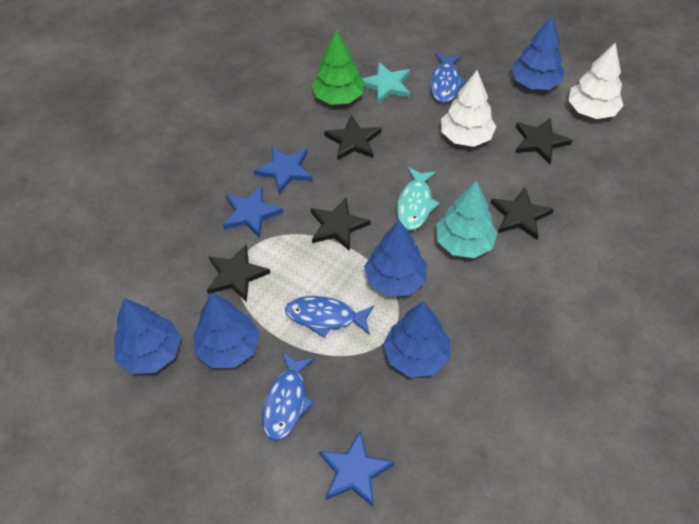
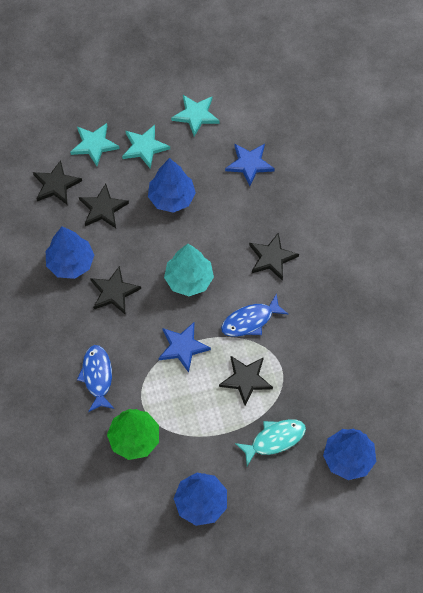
blue fish: [262,353,314,441] [285,296,374,338] [430,53,467,103] = 3 -> [77,345,114,412] [221,293,288,337] = 2
blue star: [223,185,283,238] [254,146,313,194] [319,431,394,507] = 3 -> [159,322,211,373] [225,144,275,186] = 2
blue tree: [114,298,181,374] [193,293,260,368] [364,219,427,296] [383,301,451,377] [511,15,564,90] = 5 -> [46,226,94,279] [148,158,196,213] [174,473,227,526] [323,429,376,480] = 4
turquoise star: [362,62,410,104] = 1 -> [70,123,120,166] [122,125,170,169] [171,95,220,136] = 3
white tree: [441,71,496,147] [568,43,624,119] = 2 -> none = 0

